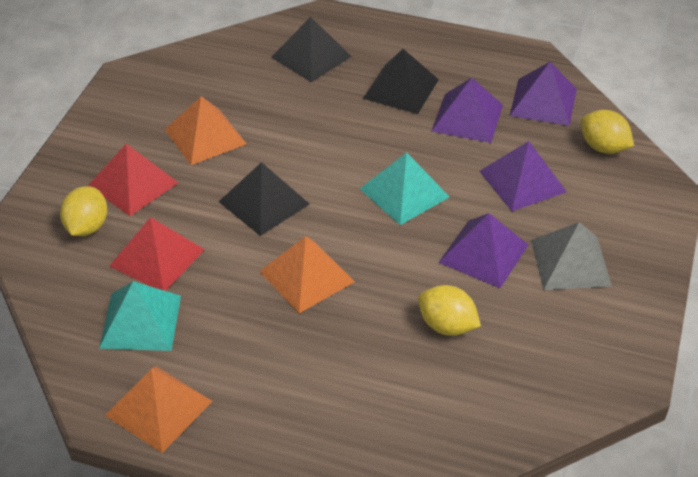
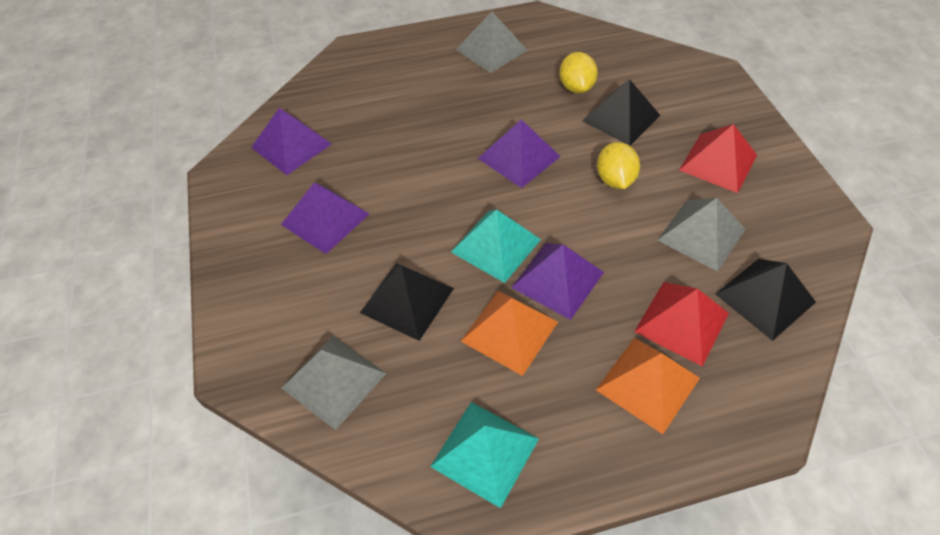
grey pyramid: [531,222,612,290] = 1 -> [282,336,387,430] [456,11,528,73] [657,198,746,272] = 3
orange pyramid: [105,366,212,453] [165,96,247,165] [259,236,355,313] = 3 -> [461,291,558,376] [596,338,700,434] = 2
yellow lemon: [60,186,107,236] [418,285,481,336] [581,110,634,154] = 3 -> [559,52,598,94] [597,142,640,189] = 2

